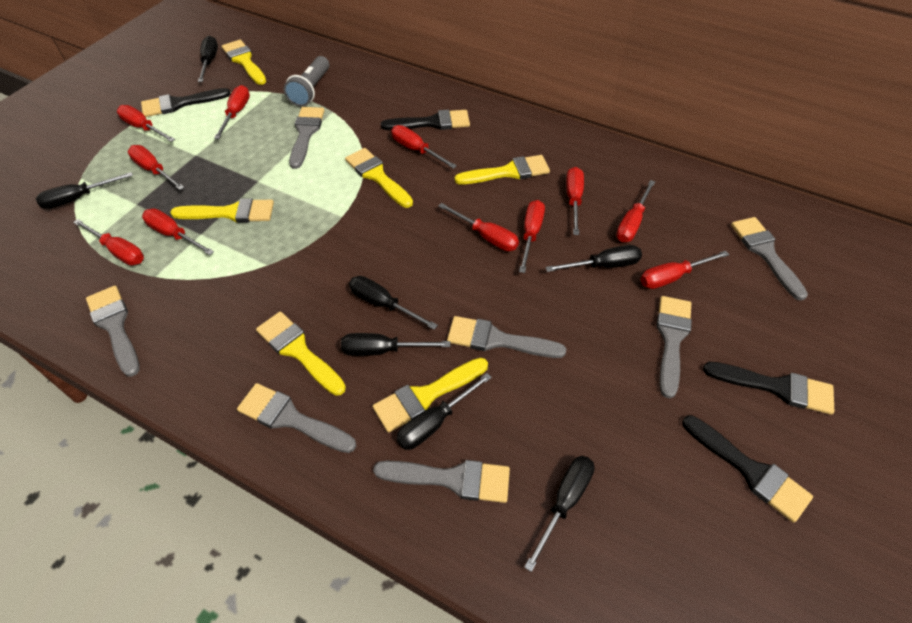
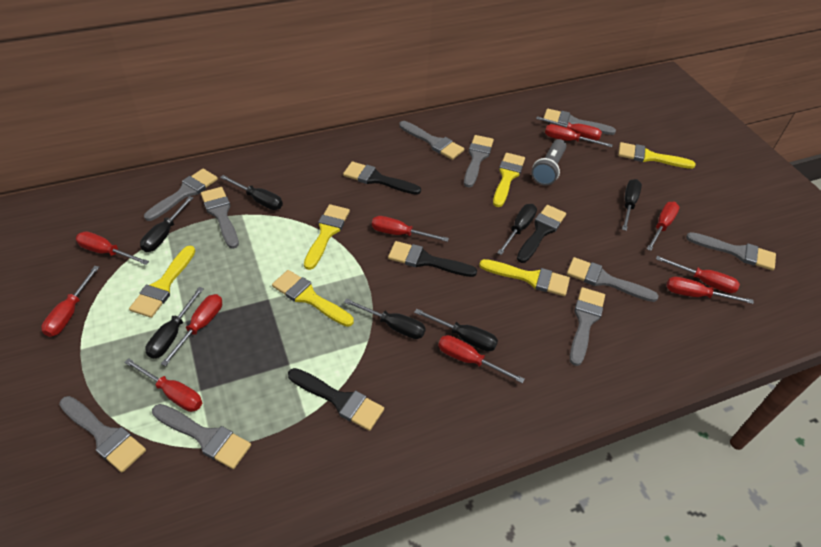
grey brush: [86,286,140,377] [237,383,356,453] [289,107,325,169] [373,460,510,503] [447,316,566,358] [657,296,692,398] [731,217,808,301] = 7 -> [59,396,146,472] [144,169,218,221] [152,404,251,469] [201,187,239,249] [399,121,464,160] [464,135,494,187] [544,109,616,135] [567,257,658,302] [570,287,605,366] [686,232,776,270] = 10

